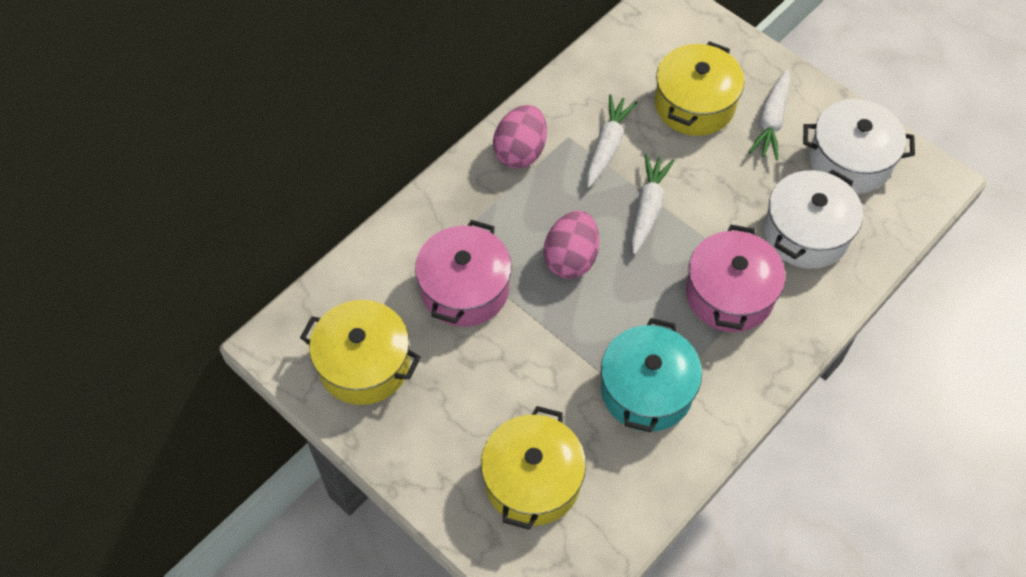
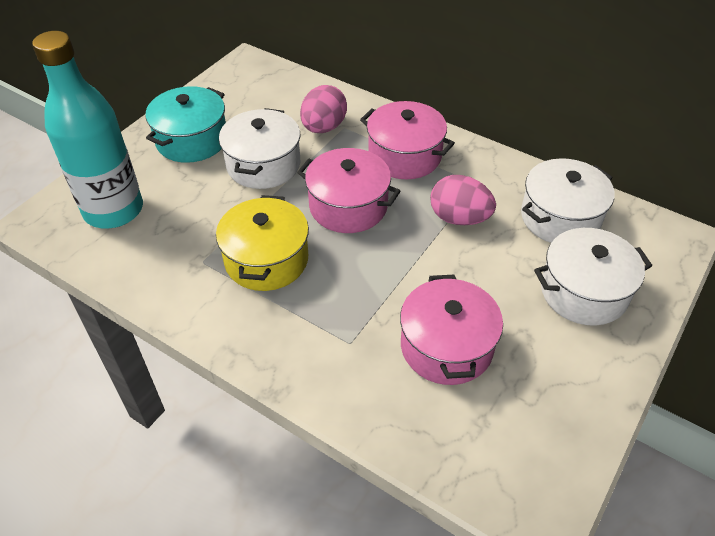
pink pot: [415,220,512,327] [686,225,785,332] = 2 -> [297,148,400,233] [360,101,455,179] [400,275,503,385] = 3
turquoise bottle: none = 0 -> [32,31,143,228] = 1
white carrot: [587,94,638,188] [631,154,675,254] [748,69,790,161] = 3 -> none = 0
white pot: [764,169,863,269] [803,99,915,194] = 2 -> [219,108,300,189] [521,158,615,243] [534,228,652,326] = 3
yellow pot: [300,300,421,405] [481,406,586,530] [655,41,744,136] = 3 -> [216,195,309,291] = 1

